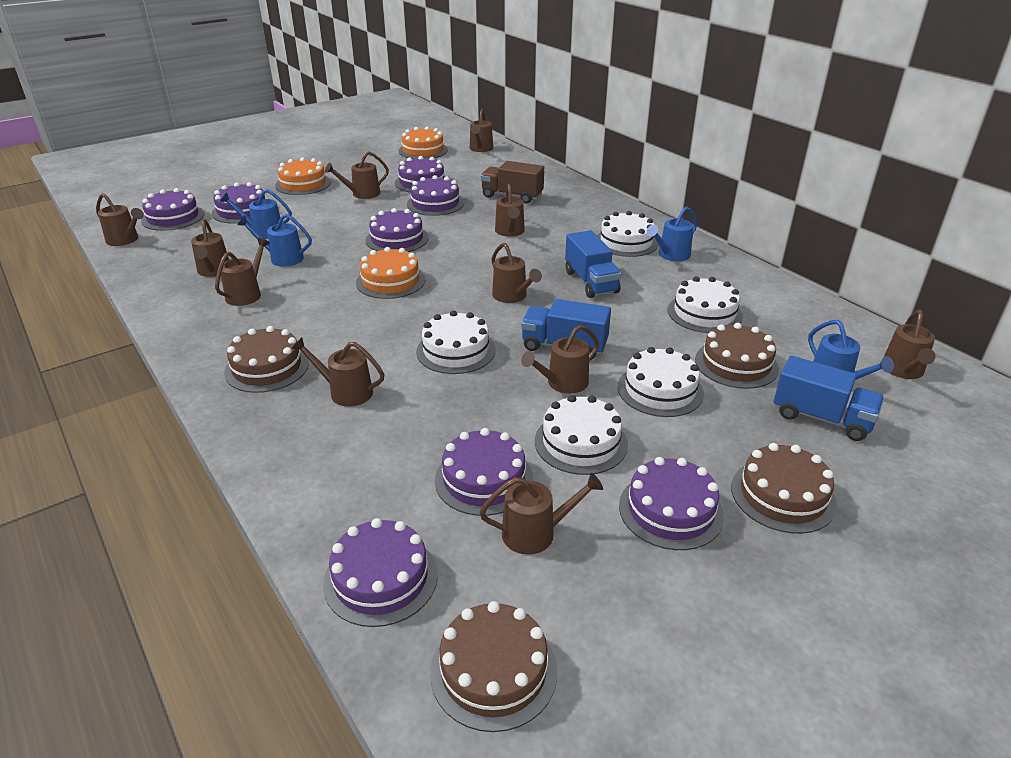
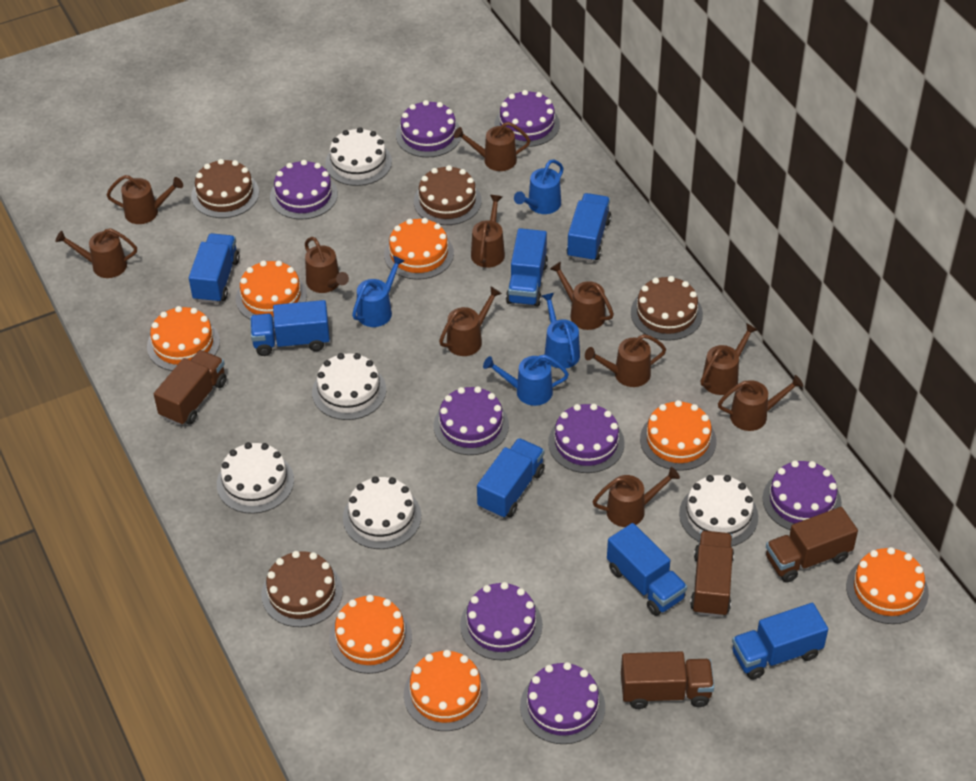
blue truck: [521,299,611,360] [565,230,622,298] [774,356,884,441] = 3 -> [189,233,240,304] [250,300,330,356] [477,438,545,518] [506,228,548,307] [566,193,611,262] [607,523,687,616] [732,603,828,680] = 7
brown truck: [481,161,544,204] = 1 -> [154,350,227,426] [621,651,714,709] [690,531,734,617] [766,507,858,583] = 4
orange cake: [275,157,331,195] [356,247,425,299] [398,127,448,159] = 3 -> [147,306,220,371] [236,260,307,323] [329,595,412,674] [384,218,454,280] [404,650,488,731] [640,400,716,471] [846,547,929,624] = 7

